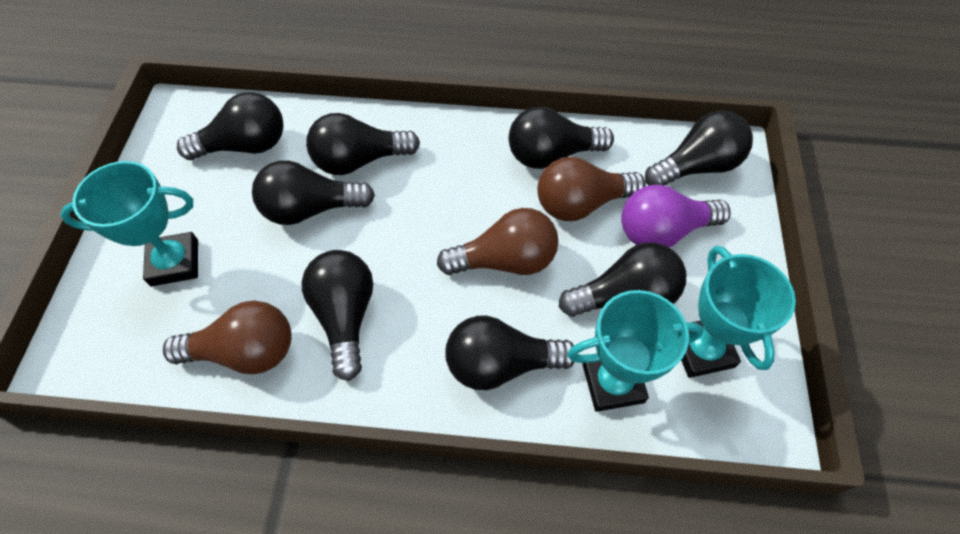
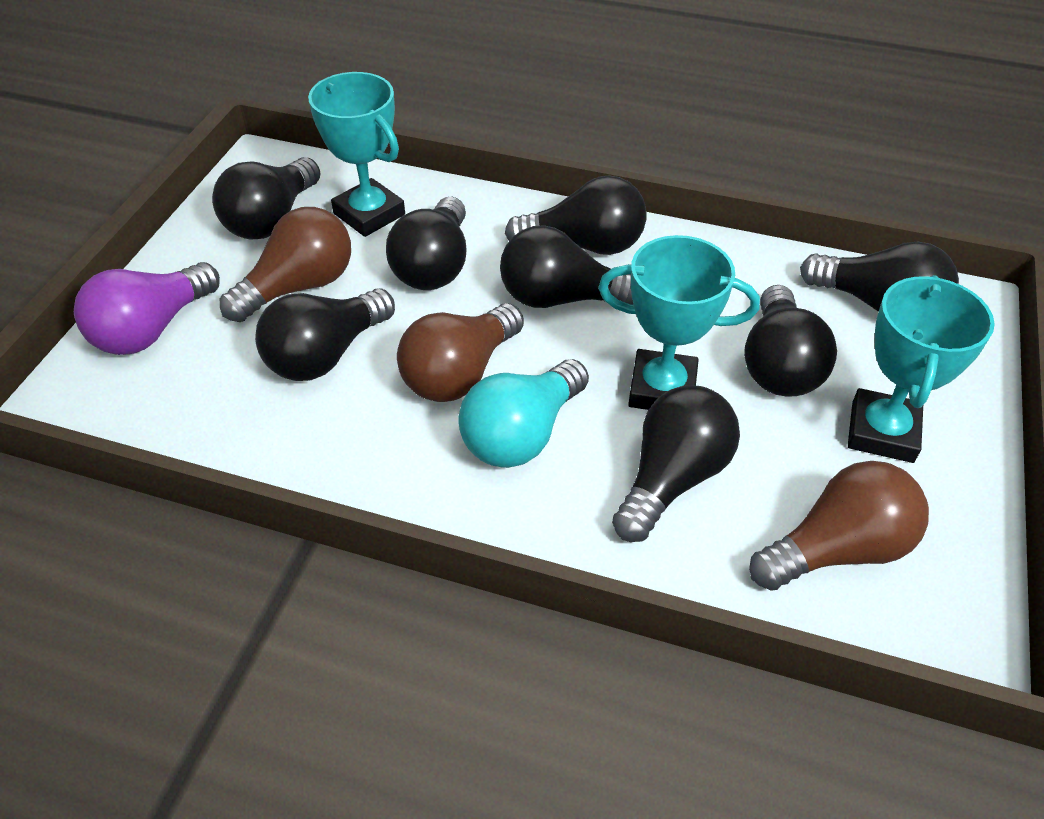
turquoise light bulb: none = 0 -> [458,359,589,468] = 1

